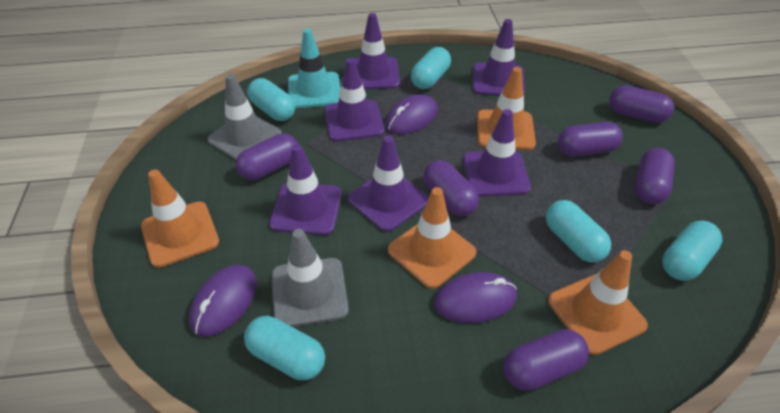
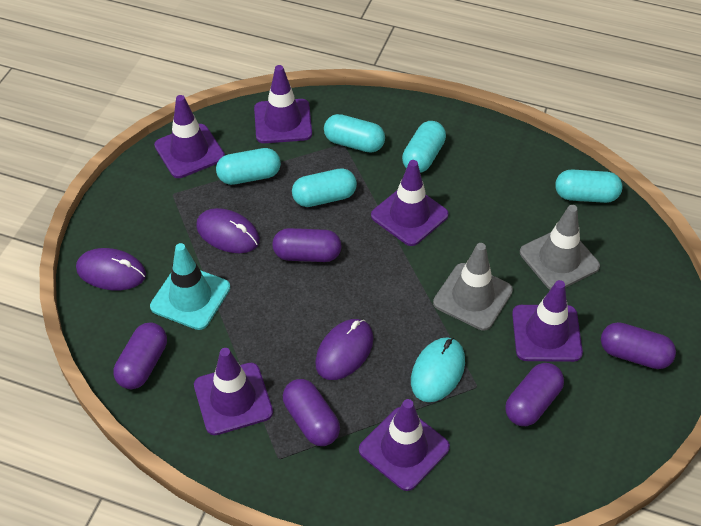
orange traffic cone: [141,169,219,268] [388,187,476,289] [477,67,536,150] [548,250,648,355] = 4 -> none = 0
purple capsule: [236,133,298,180] [423,160,479,216] [503,329,589,391] [558,122,623,157] [609,85,674,123] [635,148,675,204] = 6 -> [114,322,167,389] [272,228,342,262] [283,379,340,446] [505,363,564,426] [601,322,676,369] = 5
turquoise mouse: none = 0 -> [411,337,465,402] = 1

